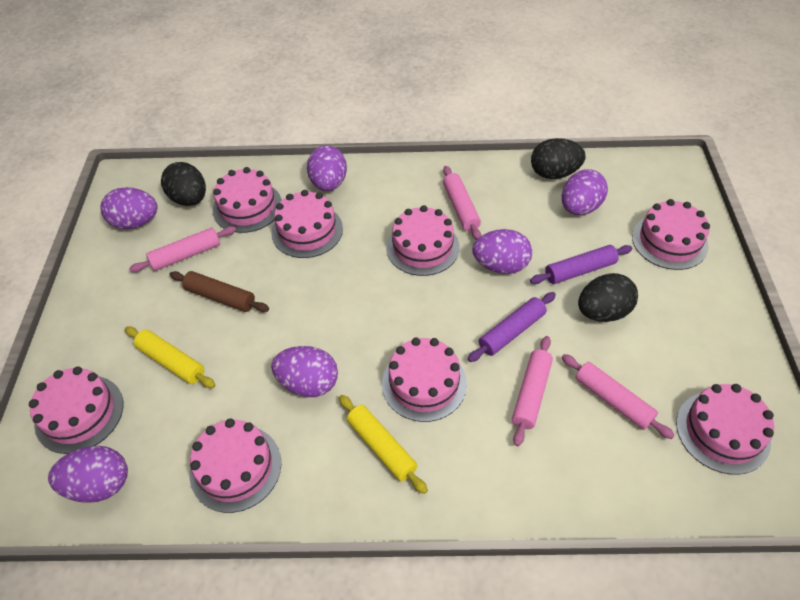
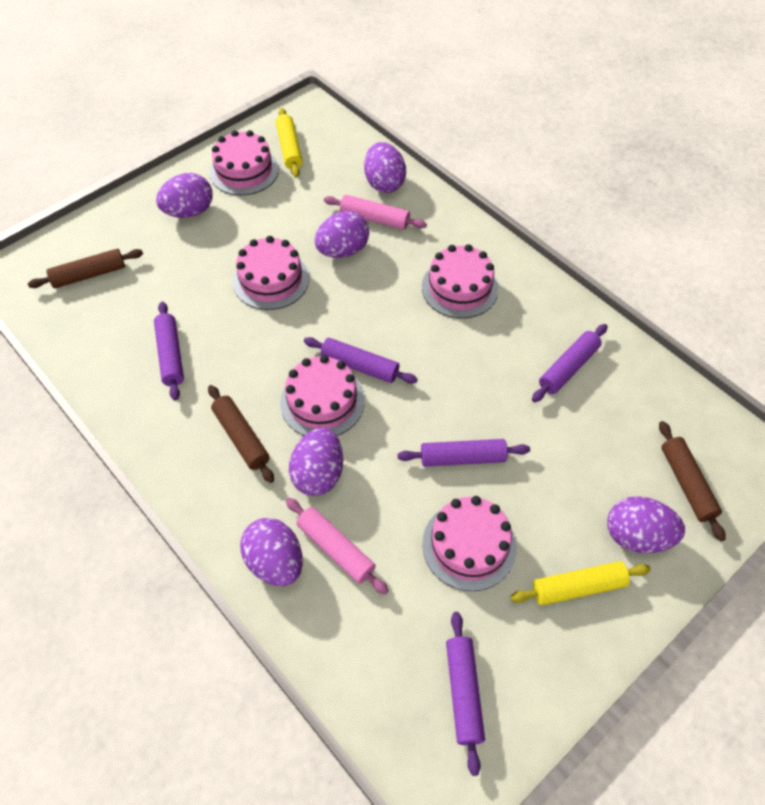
black egg: [161,162,206,206] [531,138,585,179] [578,273,638,322] = 3 -> none = 0
brown rolling pin: [169,271,269,312] = 1 -> [28,249,143,288] [208,385,274,483] [659,421,725,541] = 3
pink cake: [29,367,123,454] [190,419,281,513] [213,167,282,233] [272,190,343,258] [382,338,467,422] [386,205,459,276] [632,199,710,270] [676,384,774,475] = 8 -> [209,130,279,195] [233,236,309,310] [280,355,365,436] [422,244,499,318] [422,496,517,591] = 5
pink rolling pin: [129,226,236,272] [443,166,481,240] [512,336,553,446] [562,354,675,439] = 4 -> [286,498,389,595] [324,195,427,230] = 2
purple rolling pin: [468,292,556,362] [530,245,632,284] = 2 -> [154,302,184,401] [304,337,418,384] [397,439,530,467] [446,612,485,776] [532,324,607,402] = 5

